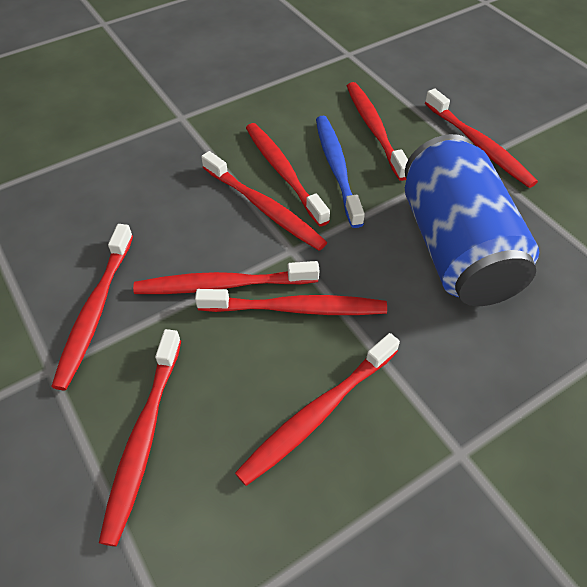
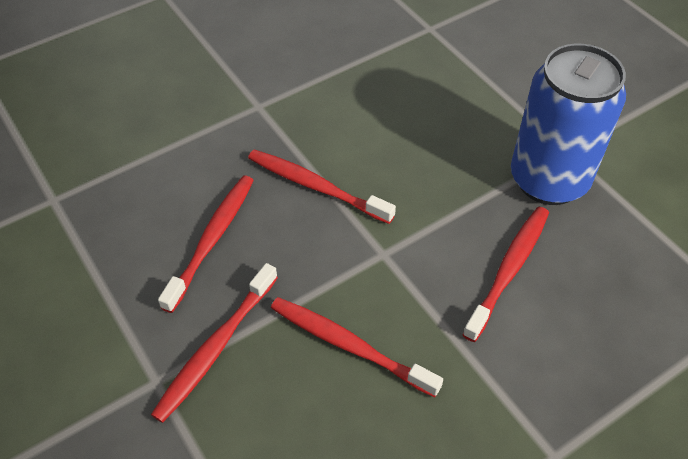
blue toothbrush: [316,116,365,228] = 1 -> none = 0
red toothbrush: [51,224,133,390] [99,329,181,546] [133,261,319,294] [195,289,387,315] [201,151,327,251] [235,333,400,486] [246,123,330,227] [347,82,408,181] [425,88,538,188] = 9 -> [151,263,278,423] [158,175,254,313] [248,149,396,224] [271,297,443,397] [462,207,549,342] = 5

